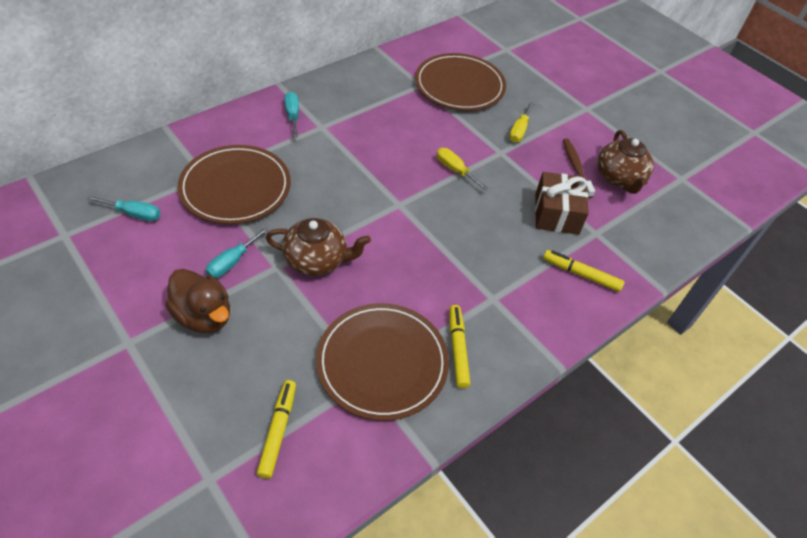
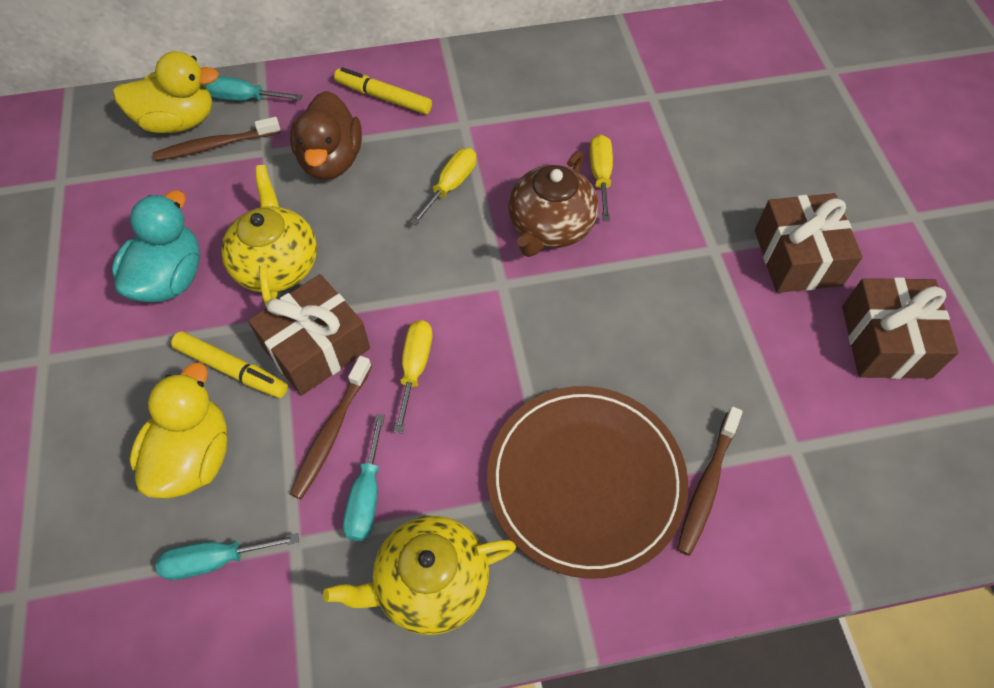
brown gift: [535,172,589,235] = 1 -> [248,274,370,396] [755,193,863,293] [842,277,959,379] = 3
brown plate: [177,145,291,224] [316,303,449,421] [415,53,506,111] = 3 -> [487,386,688,579] = 1
brown teapot: [266,218,371,276] [597,130,654,194] = 2 -> [508,151,599,257] = 1
brown toothbrush: [563,139,595,198] = 1 -> [153,117,281,161] [290,356,372,499] [677,406,743,556] = 3
turquoise duck: none = 0 -> [112,190,200,303] = 1
yellow duck: none = 0 -> [113,51,219,133] [129,362,228,498] = 2
yellow marker: [257,380,296,479] [449,305,470,388] [543,250,624,292] = 3 -> [171,332,288,398] [334,67,432,114] = 2
yellow screwdriver: [437,148,489,191] [509,102,534,142] = 2 -> [394,320,432,433] [410,148,476,226] [590,134,613,221] = 3
yellow teapot: none = 0 -> [221,165,317,307] [323,516,516,635] = 2

